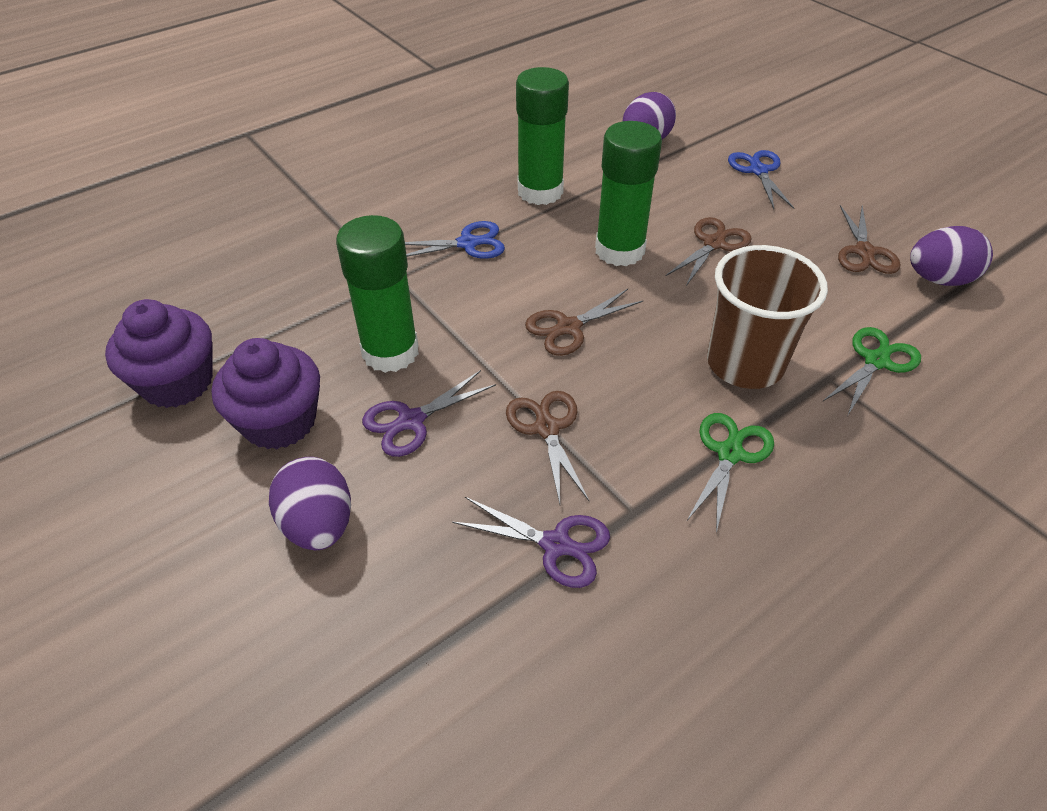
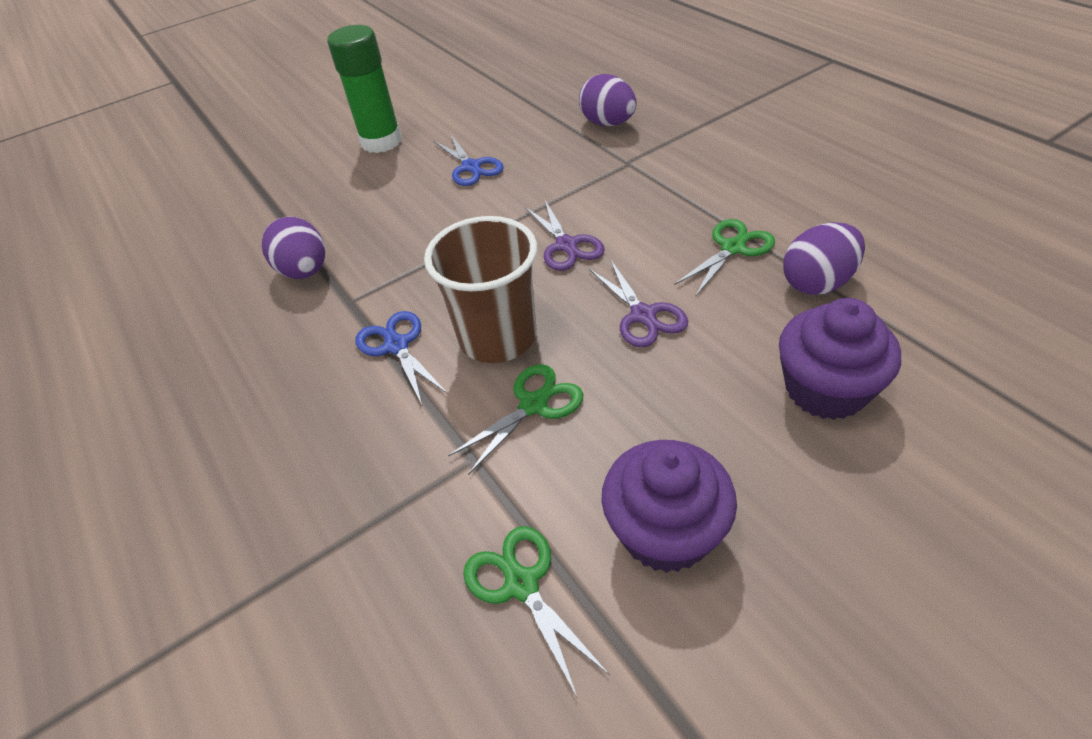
brown scissors: [506,391,589,504] [525,289,643,356] [666,217,752,286] [838,205,901,274] = 4 -> none = 0
green glue stick: [336,215,419,373] [516,67,569,205] [595,121,662,266] = 3 -> [327,25,402,153] = 1
green scissors: [686,413,774,533] [823,327,921,415] = 2 -> [448,364,583,475] [463,526,610,699] [674,219,775,297] = 3

